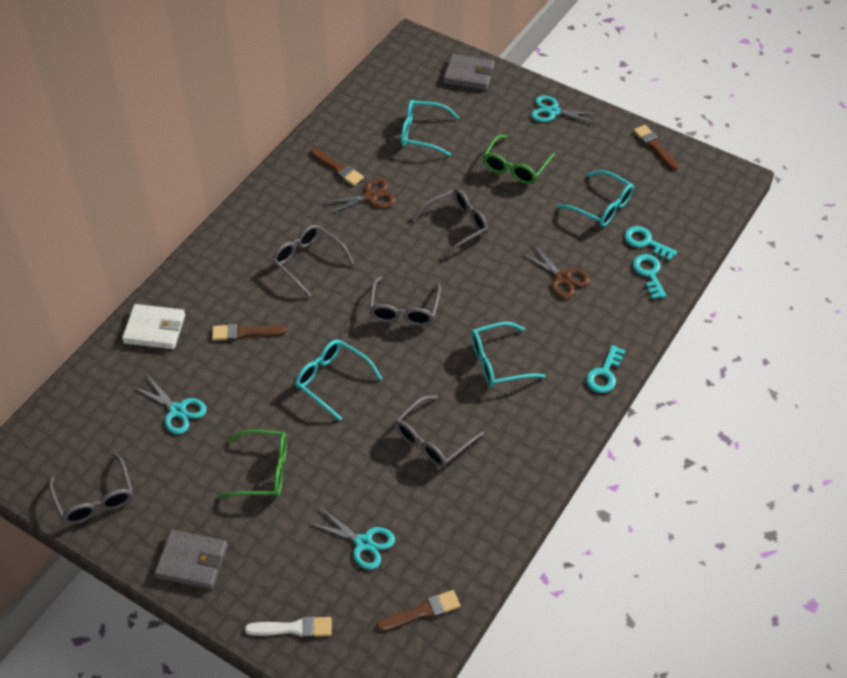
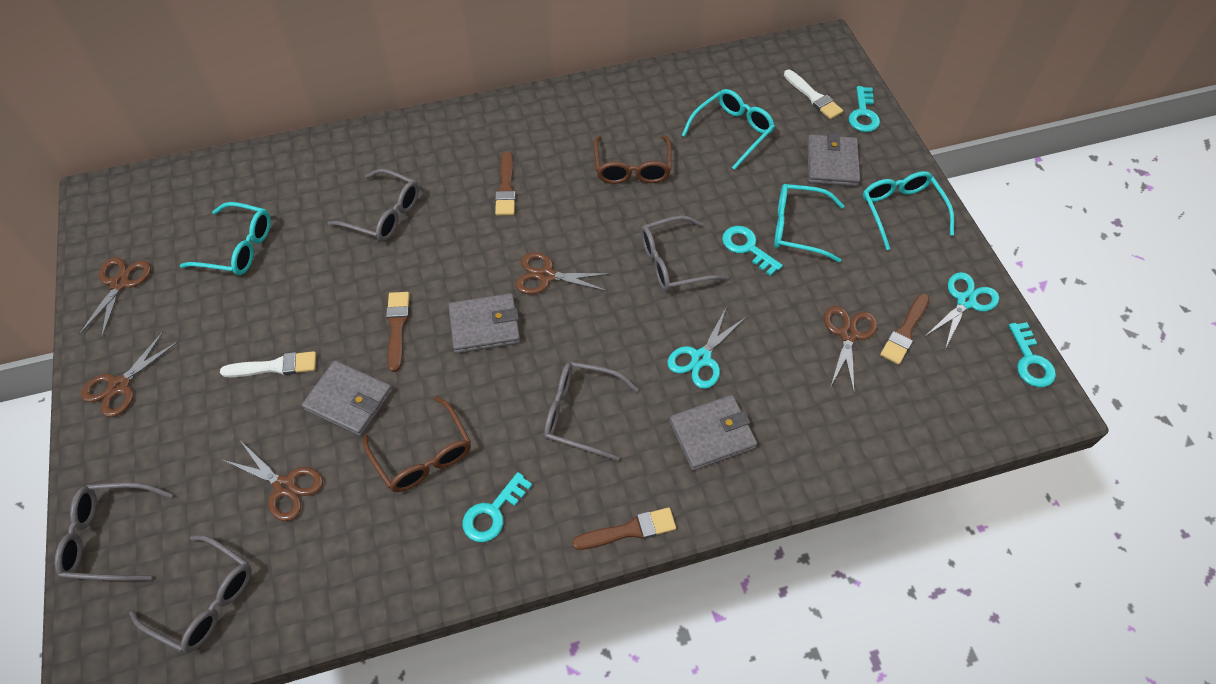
brown glasses: none = 0 -> [363,396,471,492] [594,135,671,184] = 2
brown scissors: [323,179,396,215] [521,243,590,298] = 2 -> [79,257,151,338] [81,331,179,417] [223,442,323,521] [515,252,611,295] [824,306,877,391] = 5
green glasses: [217,429,287,498] [482,135,555,184] = 2 -> none = 0
grey wallet: [154,530,228,589] [443,54,495,90] = 2 -> [302,360,393,436] [448,293,520,354] [669,395,757,471] [807,133,860,187] = 4
turquoise key: [586,345,625,393] [624,226,677,261] [633,254,666,299] = 3 -> [463,472,532,542] [722,226,783,276] [849,86,880,132] [1009,322,1056,387] = 4
turquoise scissors: [132,375,207,434] [309,507,395,570] [531,96,601,124] = 3 -> [667,308,746,389] [927,272,999,349] = 2
white brush: [245,616,332,638] = 1 -> [220,351,316,377] [784,70,843,119] = 2
white wallet: [122,304,185,349] = 1 -> none = 0

